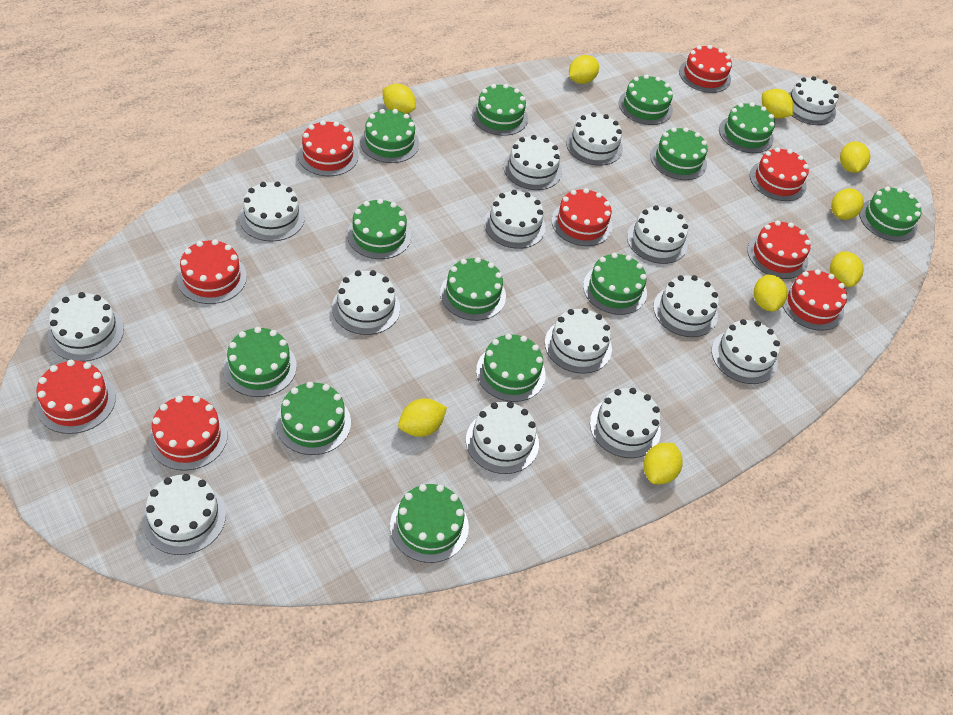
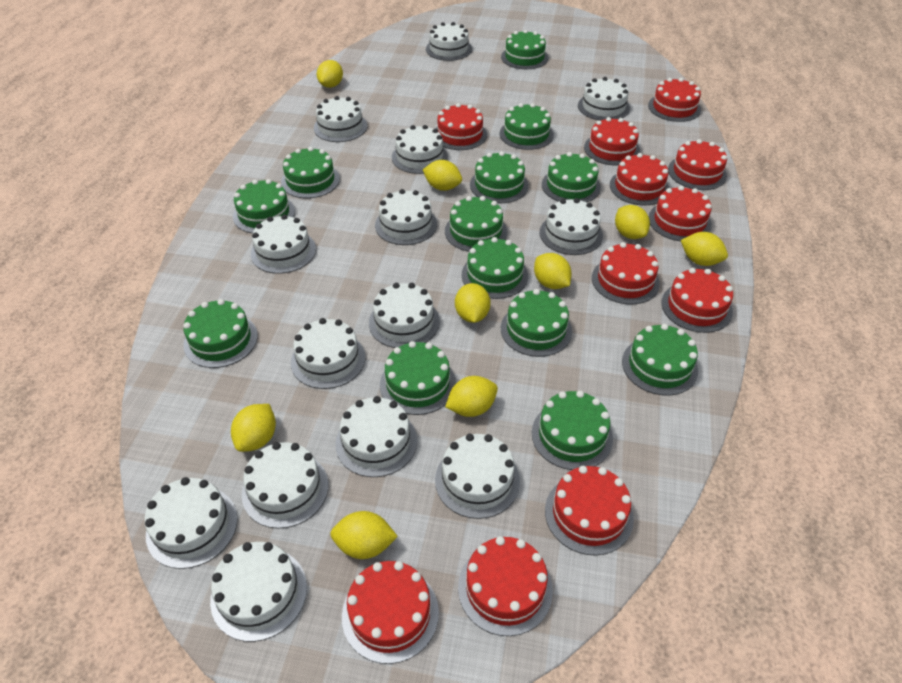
red cake: [36,360,116,434] [149,396,228,471] [177,239,247,304] [298,120,359,176] [552,188,612,246] [679,45,732,93] [748,221,811,279] [750,147,809,201] [782,269,847,331] = 9 -> [342,561,439,664] [435,103,487,150] [458,536,553,636] [545,466,634,556] [584,117,640,165] [592,242,660,305] [610,153,669,205] [648,78,701,122] [649,186,712,241] [661,268,733,333] [668,139,727,190] = 11

